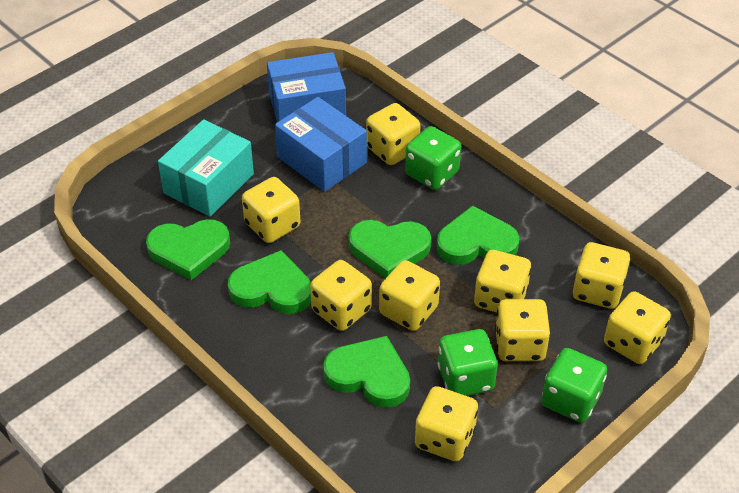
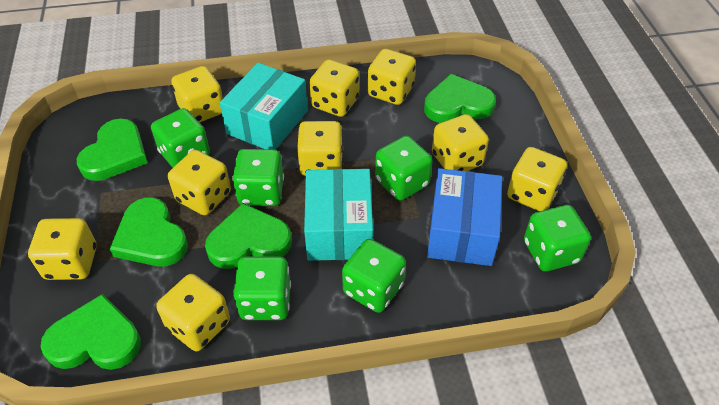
blue box: [267,52,346,122] [275,97,367,192] = 2 -> [427,168,502,266] = 1
green dice: [405,126,461,190] [438,329,498,396] [541,348,607,423] = 3 -> [151,108,210,168] [232,149,284,206] [233,256,291,320] [342,239,406,313] [375,136,433,201] [524,205,591,271] = 6
turquoise box: [158,119,254,217] = 1 -> [220,63,308,150] [304,169,373,261] = 2

